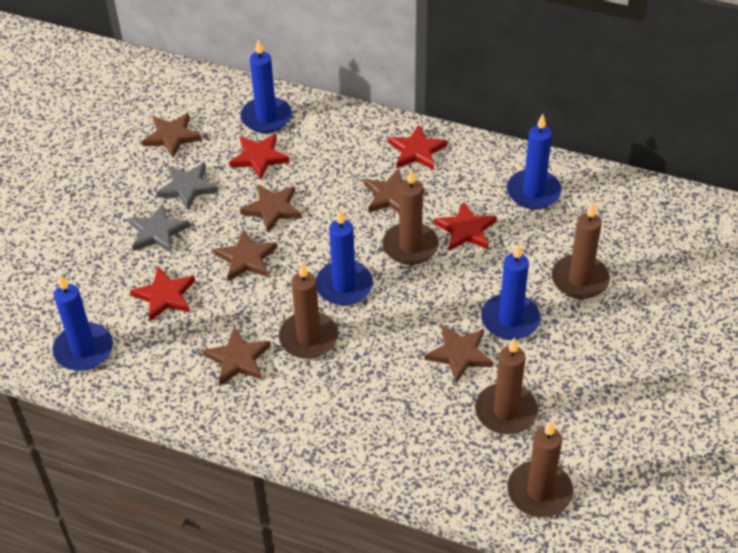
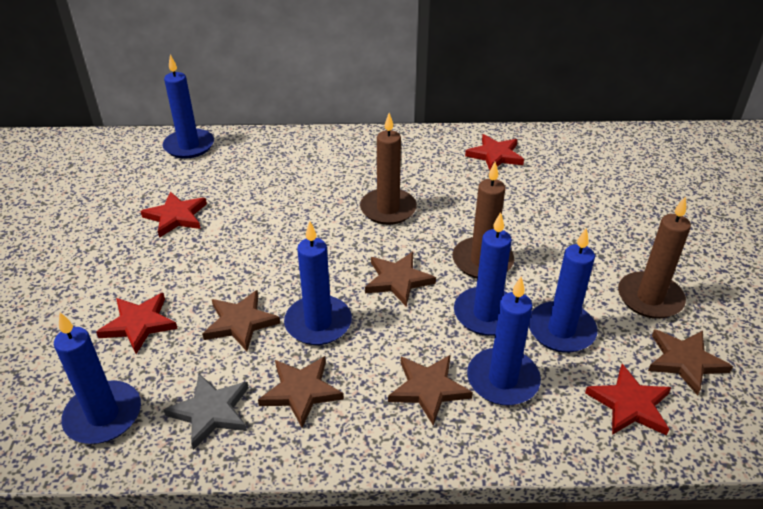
blue candle: [53,274,113,371] [241,39,292,133] [316,209,373,305] [481,243,541,340] [507,114,562,209] = 5 -> [54,312,141,444] [162,55,214,159] [284,221,352,345] [454,212,512,336] [467,277,541,405] [529,227,598,353] = 6
brown candle: [279,263,338,359] [382,169,439,265] [475,337,538,435] [507,421,573,517] [552,203,610,299] = 5 -> [360,113,417,225] [453,162,514,278] [618,196,691,319] = 3
brown star: [142,113,202,158] [202,327,271,385] [213,229,277,282] [240,184,302,232] [364,169,424,213] [425,325,494,384] = 6 -> [202,290,280,351] [258,356,344,428] [365,252,436,306] [388,355,473,425] [648,329,733,396] = 5
grey star: [128,203,190,253] [156,163,218,210] = 2 -> [164,374,249,450] = 1

